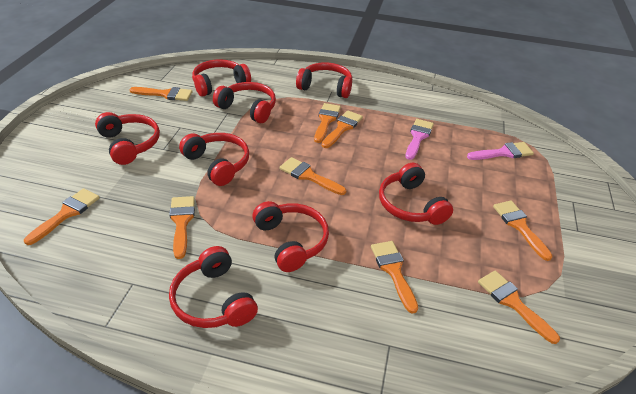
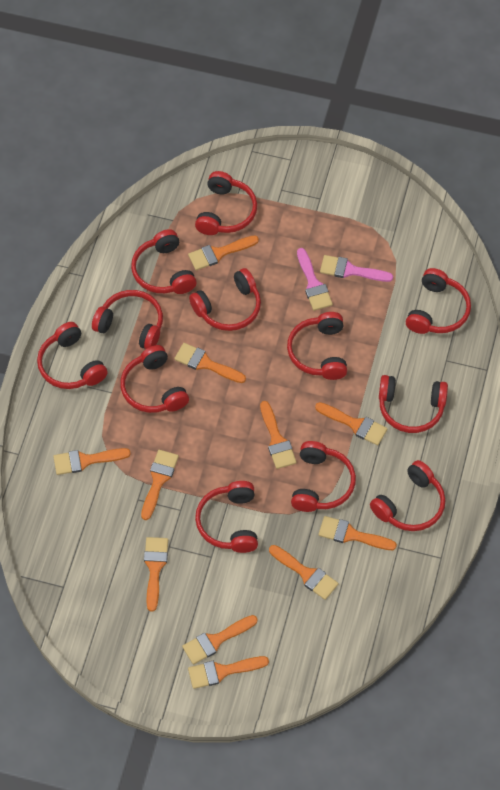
orange brush: [24,188,100,245] [129,87,192,101] [169,196,195,259] [279,157,346,195] [314,103,341,143] [322,111,363,148] [371,241,418,314] [478,271,560,344] [493,201,552,261] = 9 -> [53,448,131,475] [141,450,179,520] [144,537,168,612] [174,343,246,383] [182,615,258,665] [188,235,259,270] [188,656,269,689] [260,401,297,469] [269,545,338,600] [315,402,388,445] [318,516,397,550] = 11
red headphones: [95,112,160,165] [169,246,258,328] [179,133,249,186] [192,59,251,97] [213,82,276,123] [252,201,329,272] [296,62,352,98] [379,163,453,225] = 8 -> [37,322,108,389] [92,290,163,349] [120,345,189,413] [131,229,197,294] [189,268,261,331] [195,171,257,235] [195,481,258,553] [287,312,347,380] [291,441,356,512] [370,460,445,531] [379,375,448,433] [406,268,471,334] = 12

